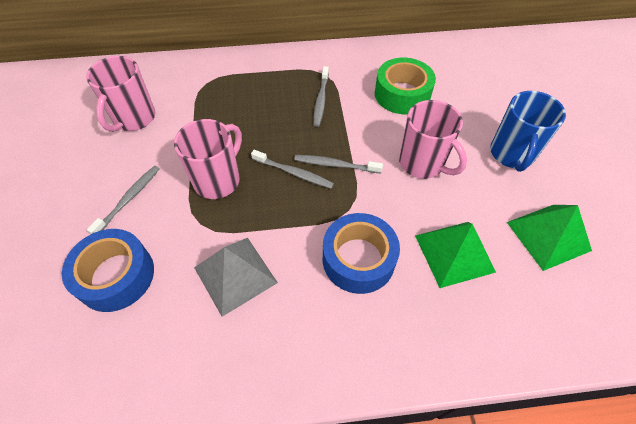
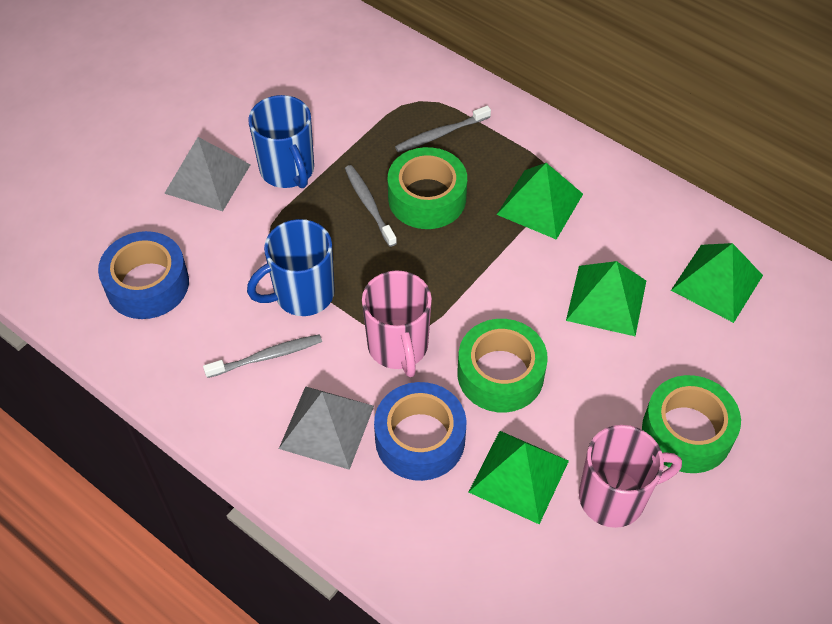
blue mug: [490,91,566,172] = 1 -> [247,219,335,316] [248,95,314,188] = 2
green pyramid: [415,222,496,288] [507,205,592,271] = 2 -> [469,431,569,524] [497,163,583,240] [566,261,646,336] [671,243,763,323] = 4
green tape: [375,58,436,114] = 1 -> [388,147,467,229] [458,319,548,412] [642,375,741,473] = 3
grey pyramid: [194,238,278,317] = 1 -> [164,137,251,211] [279,386,374,470] = 2
grey toothbrush: [87,166,160,234] [251,150,334,189] [294,155,383,173] [313,66,329,127] = 4 -> [203,334,322,378] [345,165,397,247] [395,106,491,152] = 3
pink mug: [86,56,155,132] [174,119,242,199] [399,100,467,179] = 3 -> [362,270,432,377] [579,425,682,528] = 2

